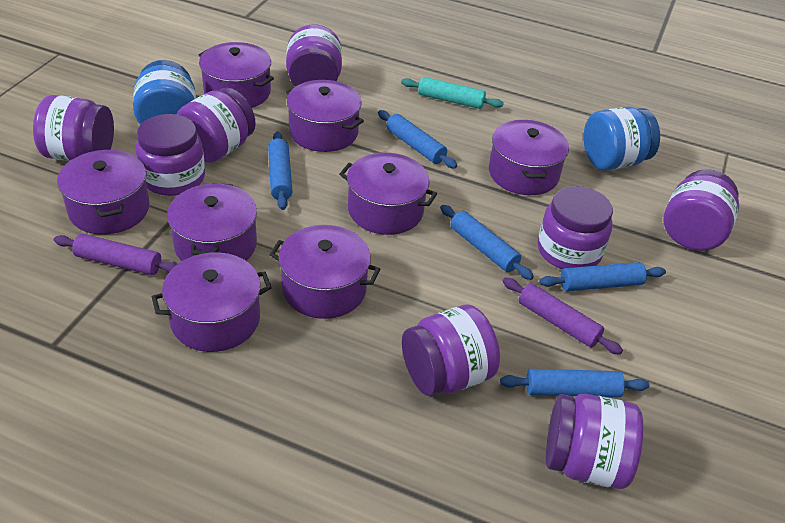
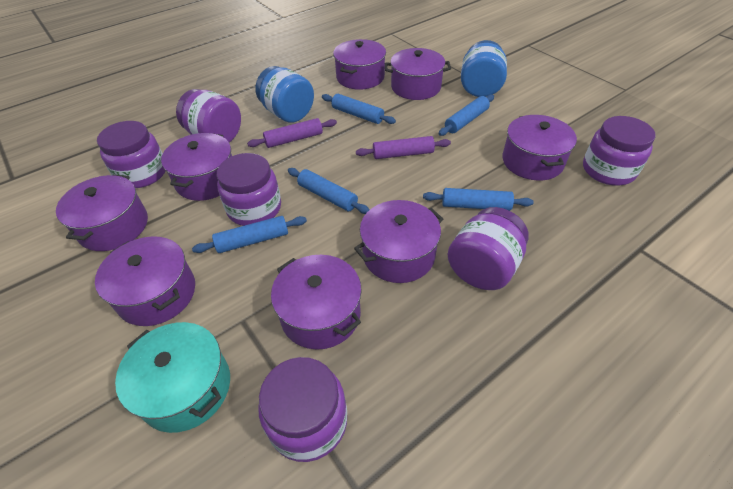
purple jar: [33,95,114,161] [135,114,205,196] [177,88,256,163] [286,24,342,86] [402,305,500,396] [538,186,613,270] [546,394,643,489] [663,169,739,251] = 8 -> [97,121,166,188] [176,89,241,143] [217,153,281,226] [258,357,347,462] [447,207,529,290] [583,116,656,186] = 6
turquoise pot: none = 0 -> [115,322,230,433] = 1
turquoise rolling pin: [401,77,504,109] = 1 -> none = 0

